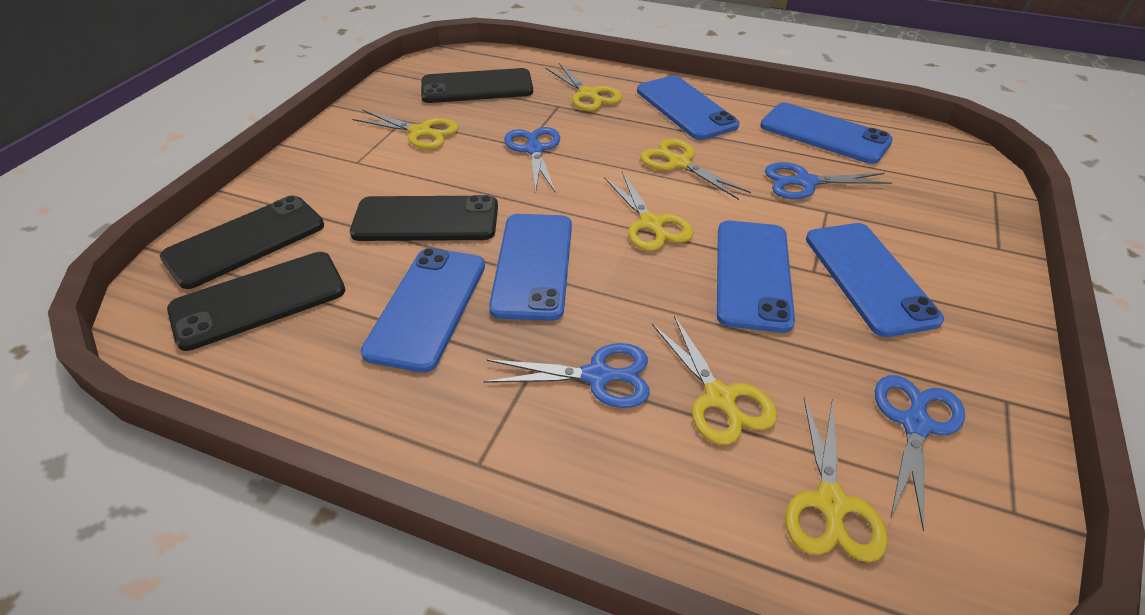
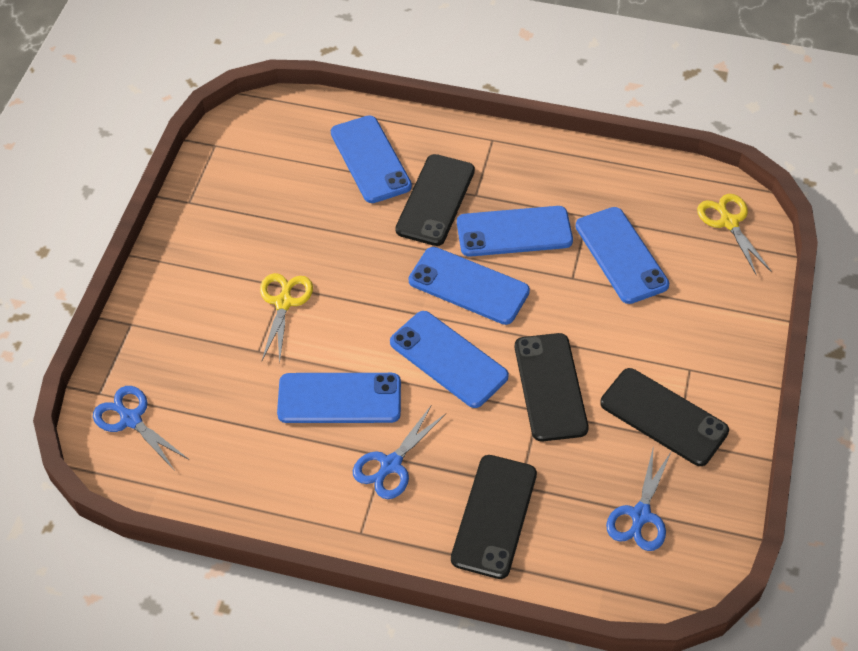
blue scissors: [484,343,650,408] [504,127,560,193] [765,162,893,199] [875,375,965,531] = 4 -> [93,386,189,471] [353,406,446,499] [606,445,671,551] = 3
yellow scissors: [352,110,459,149] [546,63,622,111] [604,172,694,251] [640,139,751,200] [652,315,777,445] [785,397,888,562] = 6 -> [260,273,313,363] [697,194,771,276] = 2

